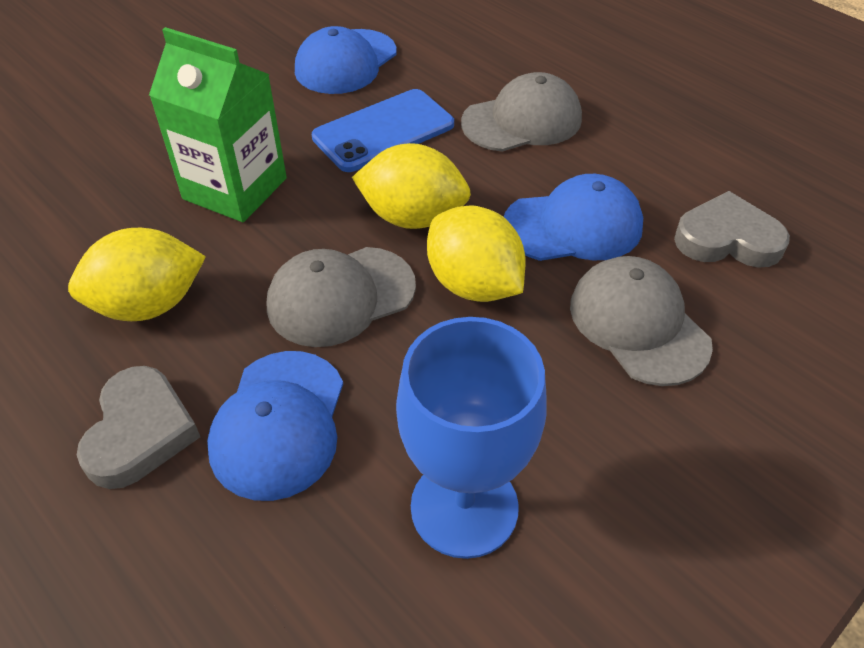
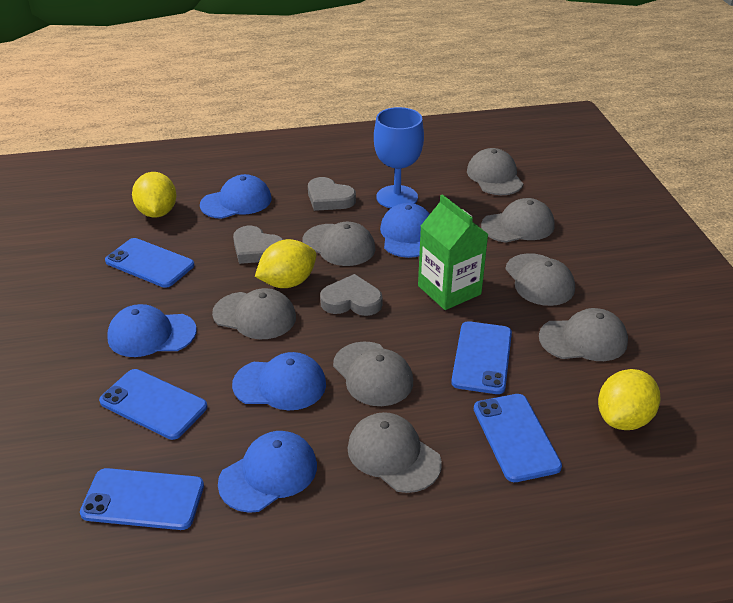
blue cap: [207,351,343,501] [295,26,396,94] [504,174,643,261] = 3 -> [107,304,197,357] [200,174,271,219] [218,431,317,513] [232,352,326,410] [380,203,430,258] = 5
blue phone: [312,89,454,172] = 1 -> [80,468,204,530] [99,369,207,440] [105,238,194,288] [451,321,512,394] [474,394,562,482] = 5
grey cap: [267,247,416,347] [461,72,582,152] [570,256,713,386] = 3 -> [212,288,296,339] [302,222,375,266] [333,341,413,406] [347,412,442,493] [467,148,523,195] [481,198,555,243] [505,253,575,306] [539,308,628,361] = 8
grey heart: [77,366,200,489] [674,191,790,268] = 2 -> [233,226,284,264] [308,177,356,211] [320,274,383,316] = 3

